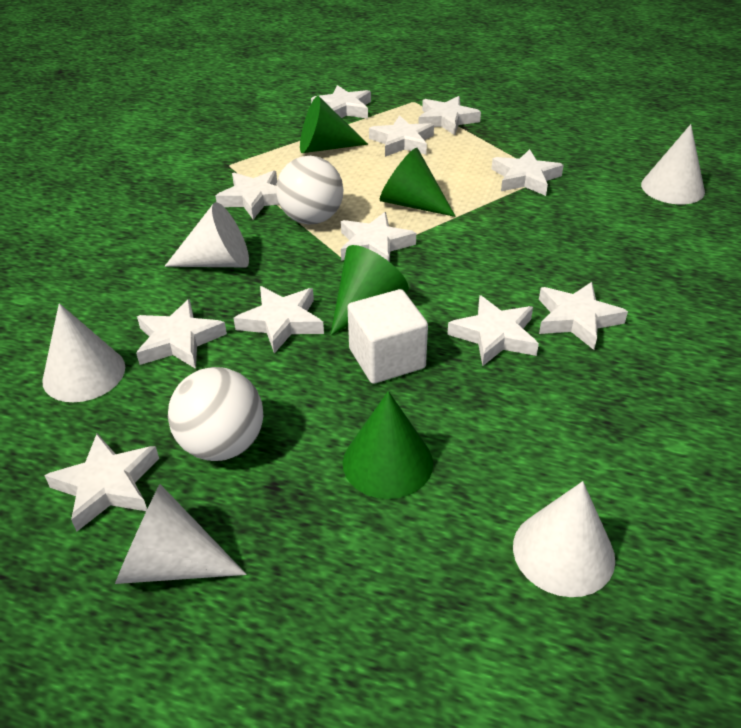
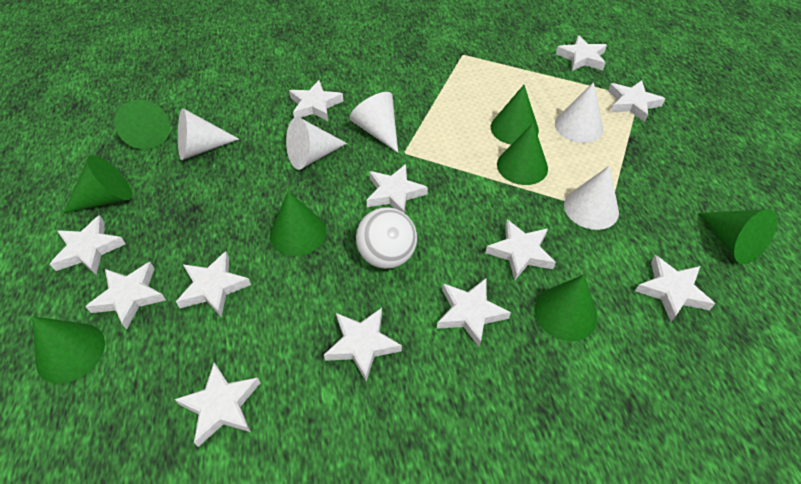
green cone: [300,96,368,153] [331,245,409,335] [343,391,433,499] [380,148,456,217] = 4 -> [32,316,105,383] [64,155,132,213] [115,100,170,150] [270,191,326,256] [491,85,539,145] [497,123,548,185] [534,275,597,341] [699,209,777,264] = 8
white ball: [168,367,263,461] [276,156,343,224] = 2 -> [356,207,417,269] = 1
white cube: [347,289,428,384] = 1 -> none = 0
white star: [44,434,159,531] [136,299,227,369] [215,171,280,220] [234,286,324,353] [311,85,371,119] [341,212,416,262] [369,115,434,157] [418,96,481,135] [447,295,539,366] [492,149,564,196] [539,282,628,350] = 11 -> [50,215,126,275] [85,262,166,330] [175,362,260,447] [176,251,251,317] [289,80,344,121] [324,308,402,382] [366,164,428,213] [437,278,511,347] [485,219,556,280] [556,35,607,71] [608,80,665,122] [635,255,715,322] = 12

